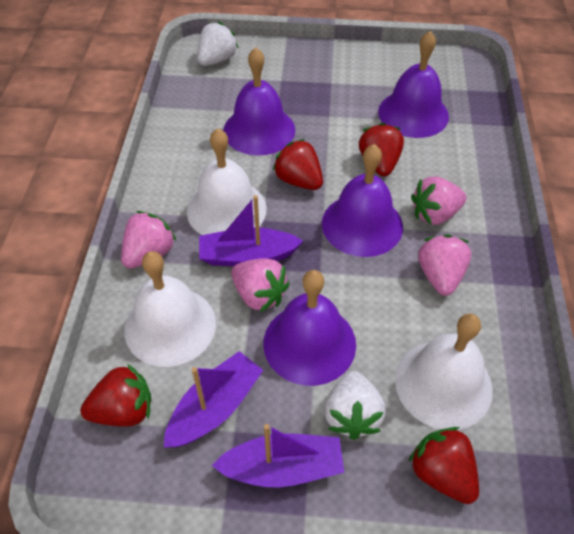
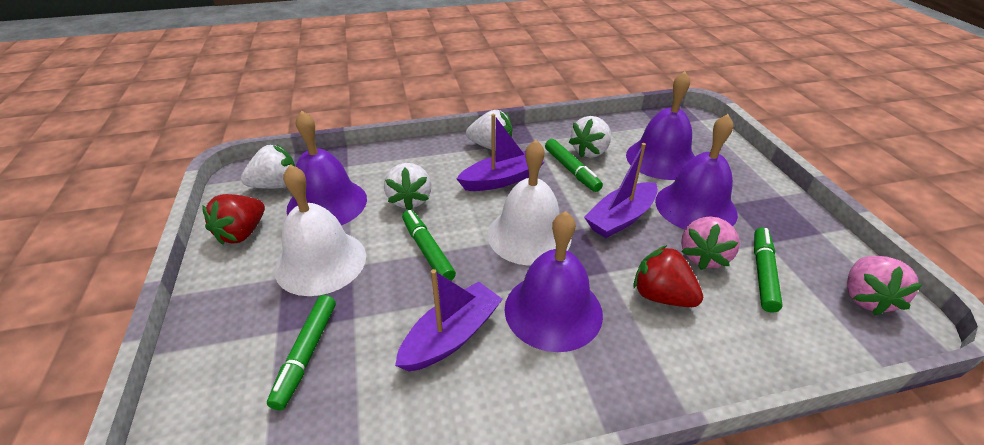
green marker: none = 0 -> [267,295,336,410] [402,210,456,281] [545,139,603,192] [754,228,783,313] = 4
pink strawberry: [121,211,176,269] [231,258,290,312] [411,176,467,225] [418,234,471,296] = 4 -> [681,216,740,270] [847,256,923,315] = 2
red strawberry: [80,364,151,427] [273,139,323,190] [359,123,404,176] [408,427,479,504] = 4 -> [202,194,265,245] [634,245,703,307] = 2
white bell: [125,251,216,367] [187,128,267,235] [395,314,493,430] = 3 -> [275,164,366,296] [488,140,572,266] = 2
white strawberry: [197,22,238,66] [324,371,386,440] = 2 -> [241,144,295,189] [384,163,431,210] [466,110,512,151] [569,116,611,158] = 4

